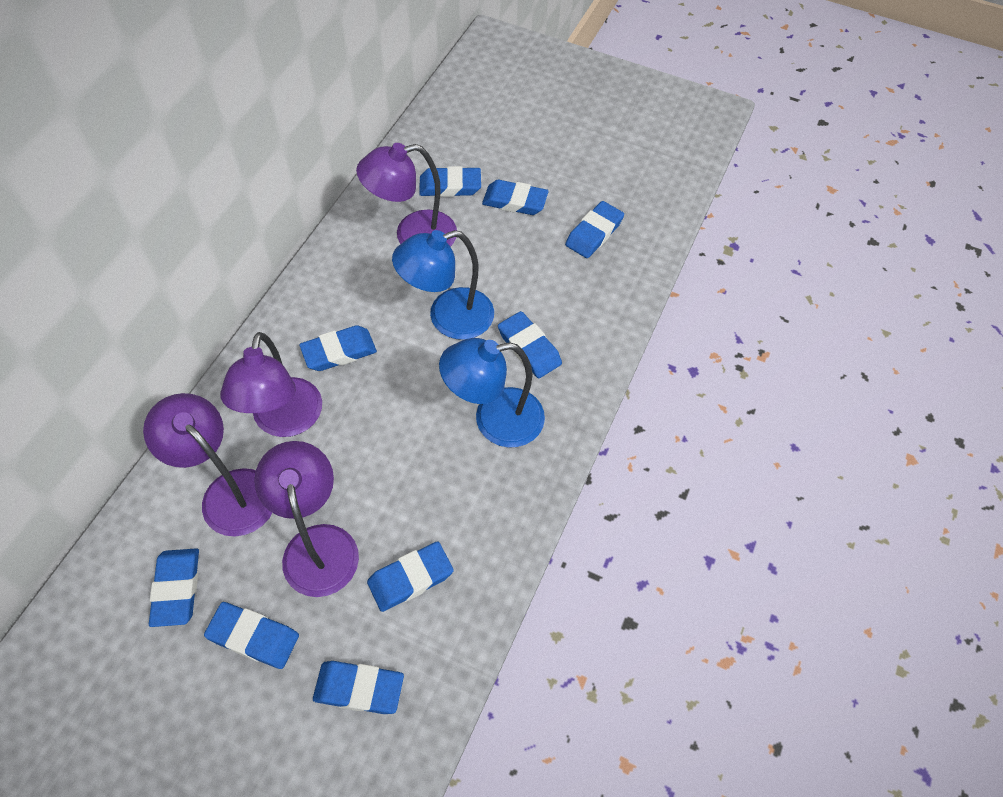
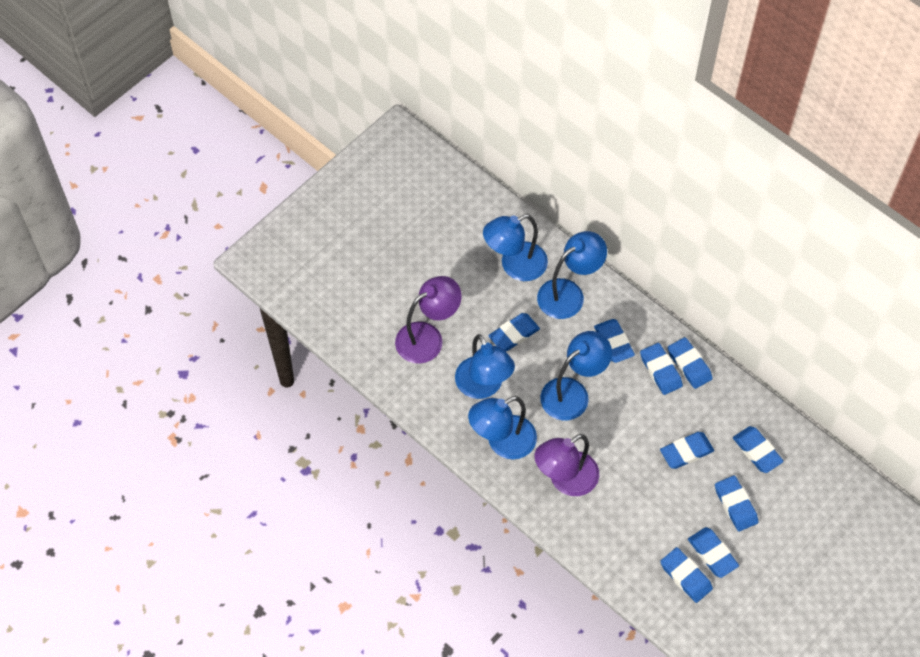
blue lamp: [392,230,494,340] [439,338,545,448] = 2 -> [455,334,515,399] [468,396,537,459] [483,214,548,281] [537,231,607,319] [540,331,612,420] = 5
purple lamp: [143,393,272,537] [220,332,322,437] [254,441,359,597] [356,143,457,247] = 4 -> [395,276,462,364] [534,434,599,496] = 2

